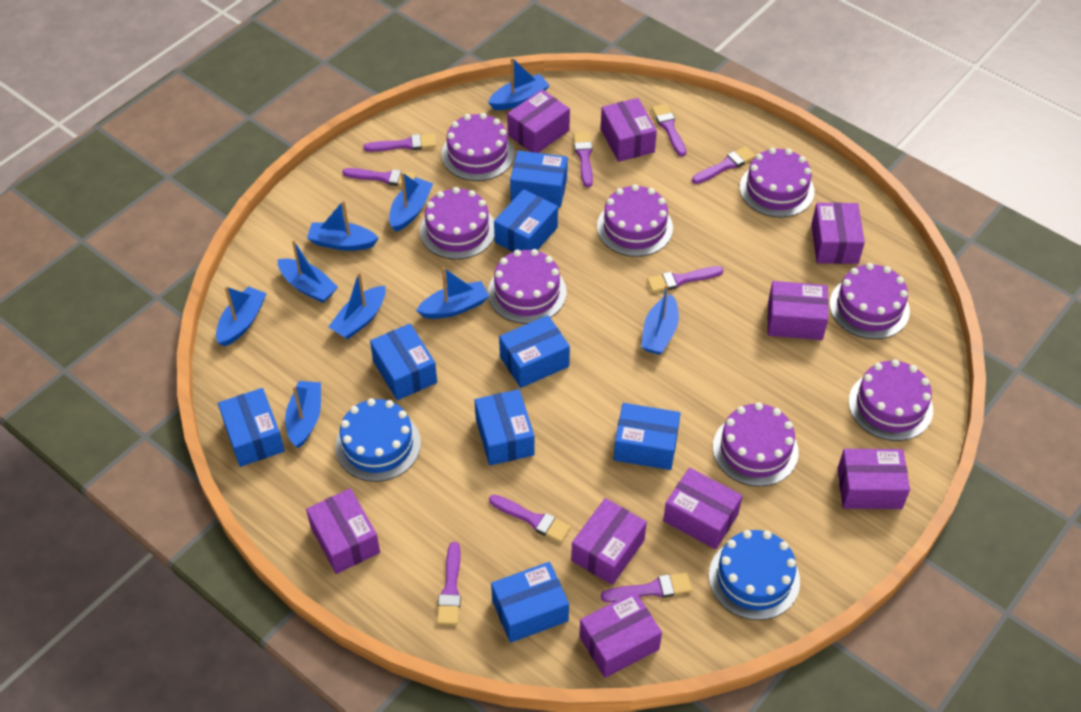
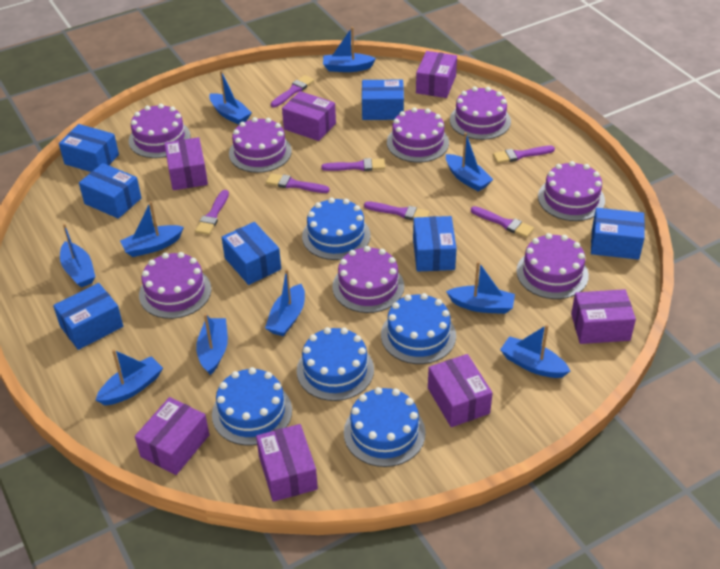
blue boat: [216,286,267,347] [278,240,338,303] [285,381,321,448] [307,200,379,251] [328,272,386,339] [389,172,433,232] [416,267,489,319] [488,57,550,110] [641,284,679,355] = 9 -> [60,224,95,287] [96,349,163,405] [120,201,184,257] [196,314,228,375] [209,70,252,125] [265,269,305,336] [323,27,376,72] [446,133,493,192] [446,261,515,314] [500,324,570,378] = 10
blue box: [218,388,285,467] [370,324,437,400] [475,389,535,465] [491,562,569,643] [494,189,558,252] [499,315,570,388] [510,151,568,208] [614,403,681,470] = 8 -> [53,283,123,350] [59,124,119,172] [79,163,141,219] [222,222,281,285] [362,80,404,120] [413,216,457,272] [591,208,645,260] = 7
blue cake: [335,398,421,482] [709,530,800,620] = 2 -> [212,367,292,445] [297,327,374,401] [302,198,370,260] [344,387,426,467] [381,293,456,364] = 5
purple box: [306,488,380,574] [507,89,570,153] [571,498,647,585] [579,592,662,678] [601,98,657,162] [663,468,743,549] [768,281,828,340] [811,202,865,264] [837,449,910,509] = 9 -> [135,397,209,475] [164,137,208,190] [256,424,318,502] [282,91,336,141] [416,51,457,98] [428,354,492,427] [571,289,636,344] = 7
purple brush: [342,168,416,186] [364,134,436,152] [437,542,461,625] [489,494,571,543] [573,132,593,187] [601,573,692,602] [647,266,724,293] [652,104,686,156] [692,146,756,184] = 9 -> [195,190,229,235] [266,173,330,193] [271,75,314,107] [321,158,385,171] [364,201,430,220] [471,206,534,238] [493,146,555,163] = 7

